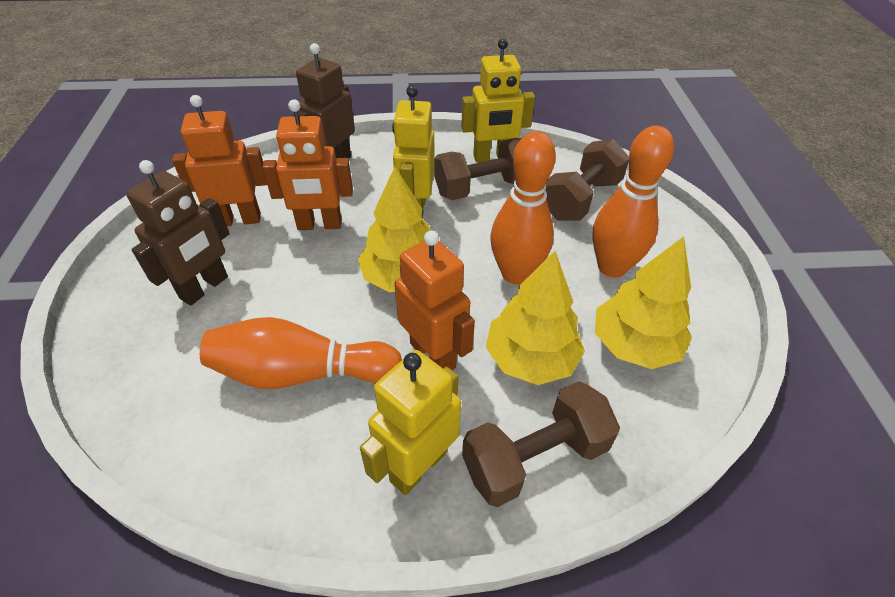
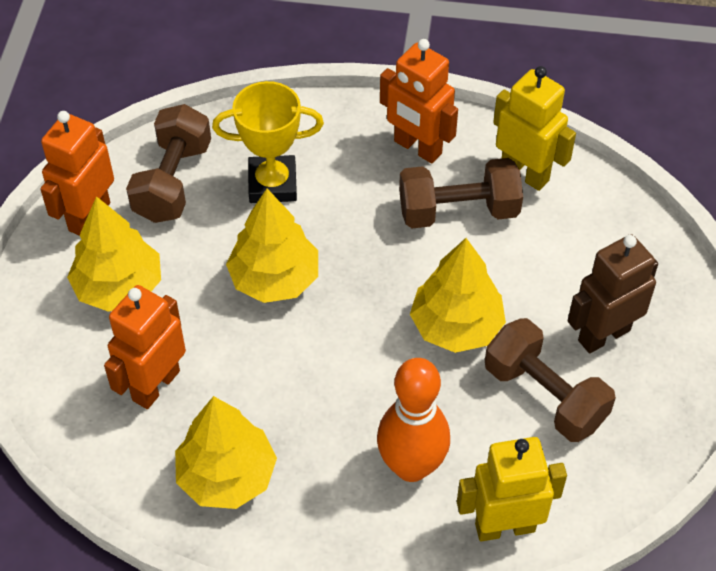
brown robot: [126,160,230,306] [293,43,355,159] = 2 -> [568,234,658,354] = 1
orange bowling pin: [200,317,402,389] [490,131,556,284] [592,126,674,278] = 3 -> [377,358,450,482] = 1
yellow robot: [360,350,461,495] [392,85,435,219] [461,38,535,163] = 3 -> [457,437,567,541] [493,66,576,191] = 2
yellow tree: [358,167,431,292] [486,251,585,385] [595,236,692,369] = 3 -> [67,196,161,312] [175,396,277,509] [226,189,318,303] [410,238,506,353] = 4
yellow trophy: none = 0 -> [212,81,324,203] = 1

